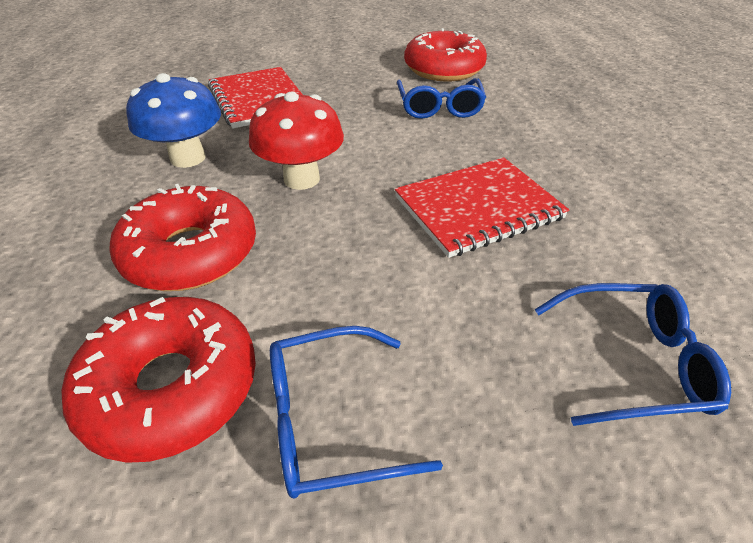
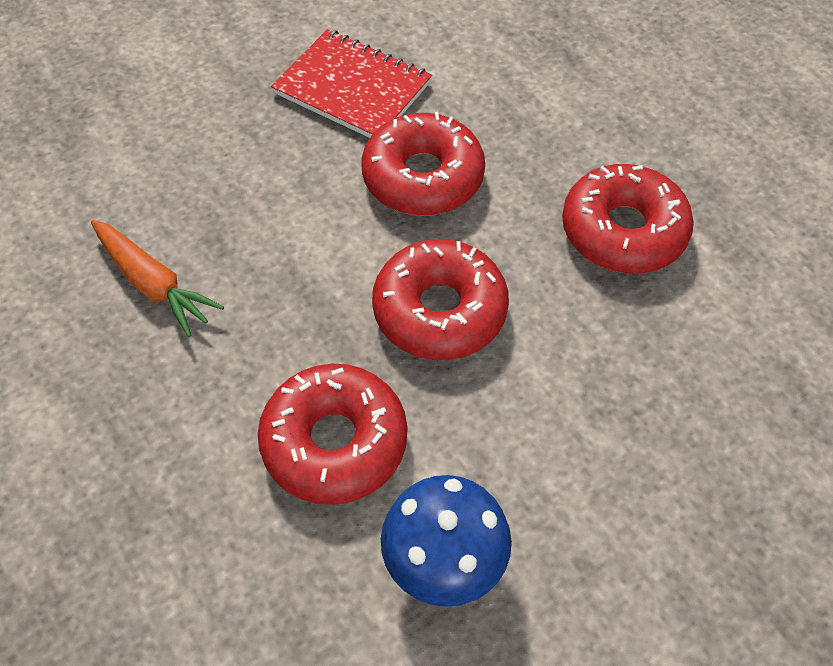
blue glasses: [270,326,443,498] [397,78,486,119] [535,283,731,426] = 3 -> none = 0
orange carrot: none = 0 -> [91,220,224,337] = 1
red donut: [62,297,256,463] [109,184,256,291] [404,28,487,82] = 3 -> [258,364,407,505] [362,112,485,216] [372,239,509,360] [562,164,694,273] = 4
red mushroom: [249,92,344,190] = 1 -> none = 0
red notebook: [208,67,303,129] [395,157,569,258] = 2 -> [271,29,432,138] = 1

